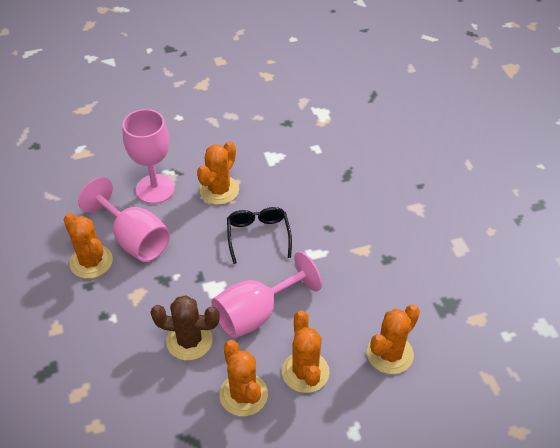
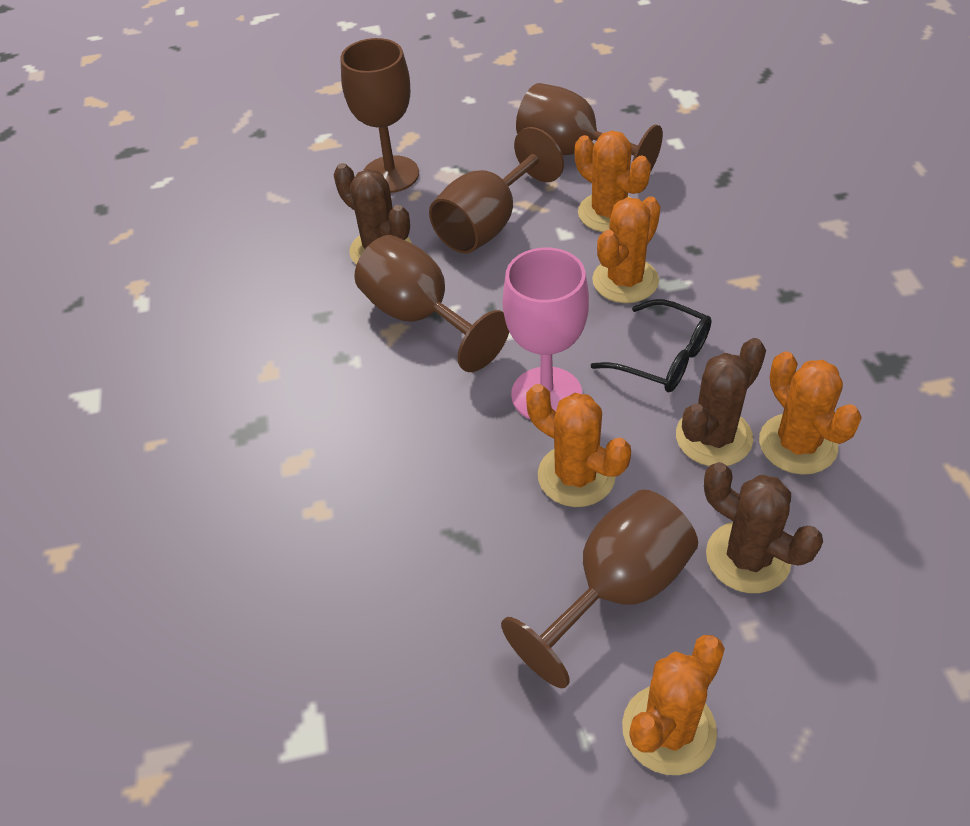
brown cactus: [151,295,220,361] = 1 -> [334,163,412,265] [676,338,766,466] [704,462,823,593] = 3
brown goblet: none = 0 -> [341,38,419,193] [354,235,509,372] [429,127,564,253] [501,489,698,688] [516,83,663,172] = 5
pink goblet: [78,177,170,262] [122,109,175,204] [212,251,322,339] = 3 -> [503,247,589,419] = 1

